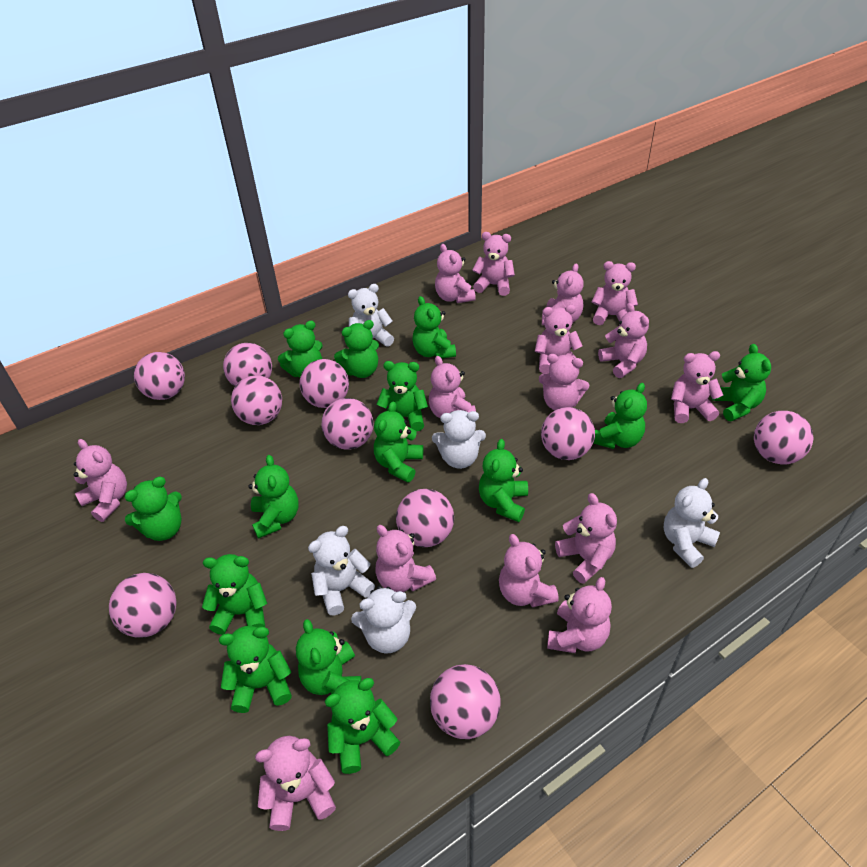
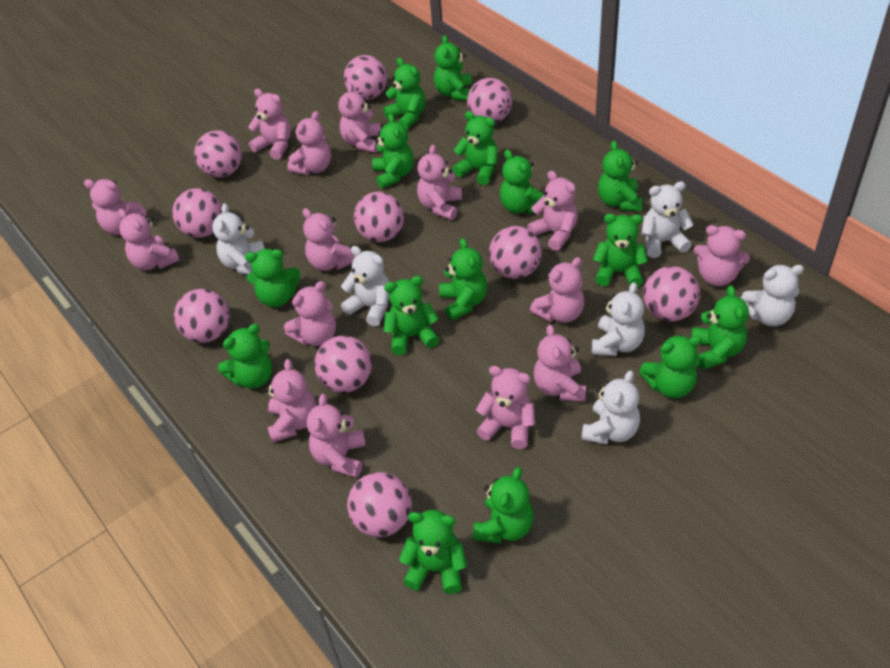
green teddy bear: [124,477,182,541] [202,554,268,635] [219,626,292,713] [248,455,299,539] [278,321,323,377] [296,619,362,695] [325,678,400,774] [334,320,379,378] [374,402,423,482] [376,361,428,431] [412,296,456,359] [479,439,528,522] [593,383,647,449] [711,344,771,421] = 14 -> [218,324,272,388] [245,249,300,307] [372,114,414,189] [383,58,425,130] [384,276,439,355] [399,510,467,594] [434,35,472,101] [439,238,487,321] [453,111,498,185] [473,467,534,543] [500,150,544,214] [593,214,648,287] [598,141,643,211] [639,335,702,398] [691,285,749,370] = 15
white teddy bear: [308,526,375,616] [348,284,394,347] [351,585,416,654] [432,410,486,469] [663,478,720,568] = 5 -> [213,203,265,275] [341,246,389,326] [581,370,640,445] [592,282,645,356] [641,181,694,258] [741,265,804,326] = 6

